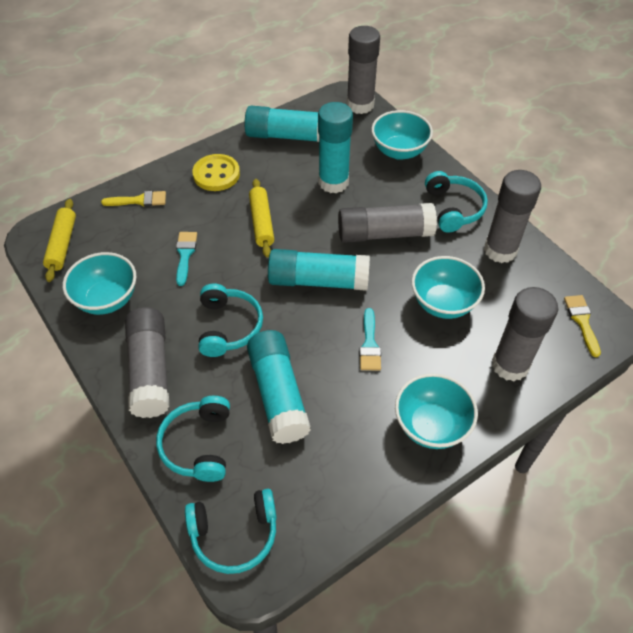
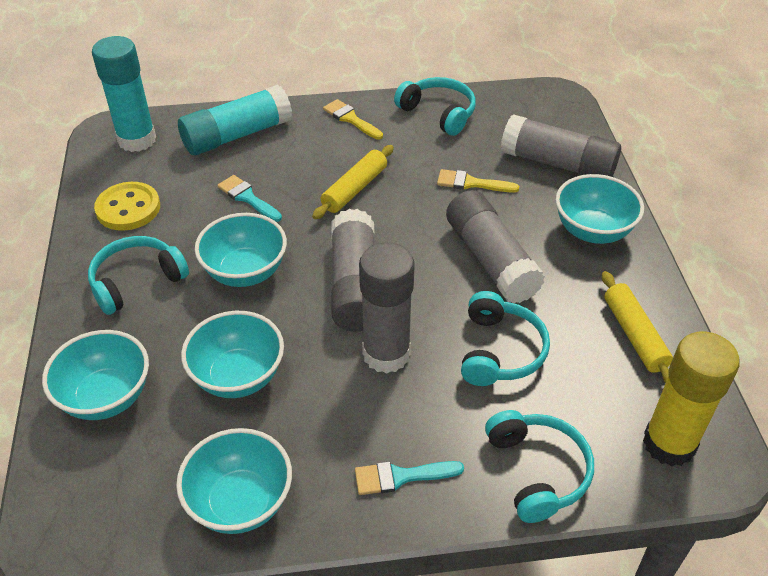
grey glue stick: [125,307,170,418] [338,203,437,243] [347,26,380,114] [484,170,541,263] [492,287,558,382] = 5 -> [331,209,375,332] [359,242,415,374] [446,190,545,303] [501,114,621,177] = 4
turquoise bowl: [63,252,136,315] [371,110,433,160] [395,373,478,449] [411,256,485,319] = 4 -> [42,330,149,420] [176,428,292,534] [181,311,284,398] [195,213,287,287] [556,174,644,244] = 5
turquoise glue stick: [245,106,319,142] [247,330,311,444] [268,249,370,291] [318,102,353,193] = 4 -> [92,36,156,152] [178,85,292,155] = 2
yellow glue stick: none = 0 -> [643,332,740,467] = 1

